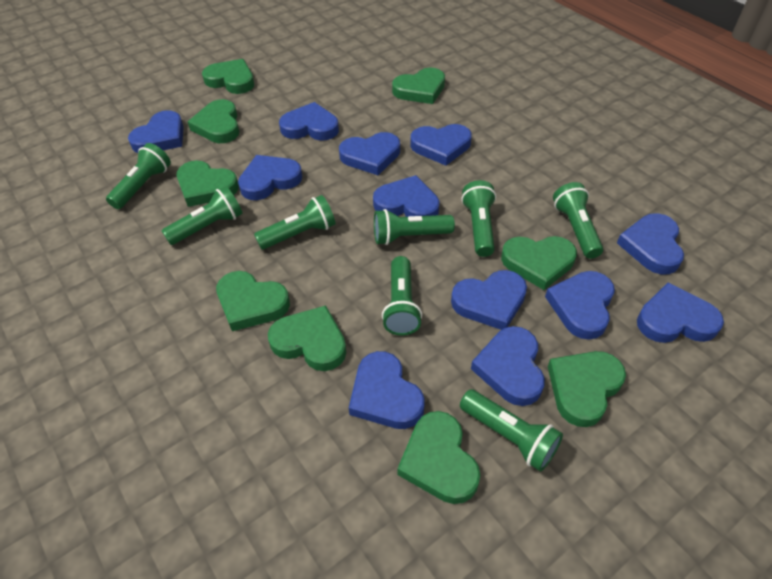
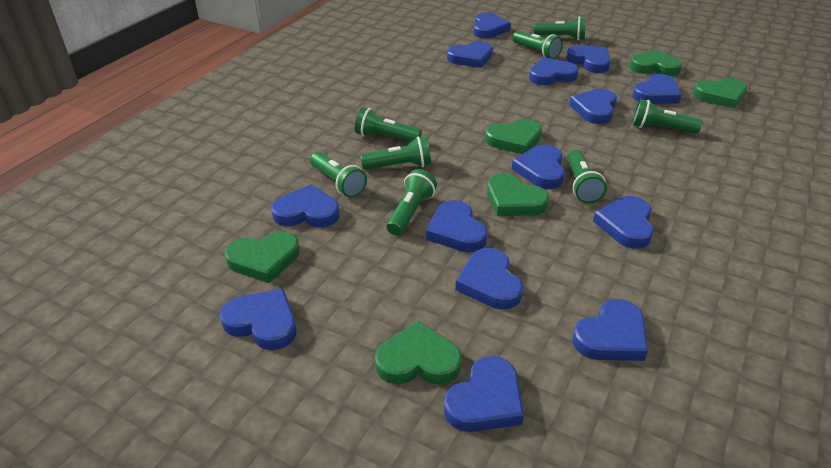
blue heart: [128,110,184,153] [238,155,302,200] [279,102,339,141] [339,132,400,175] [349,351,425,429] [373,175,439,217] [410,124,472,166] [451,270,527,330] [471,326,545,406] [545,271,615,340] [617,213,684,275] [637,282,724,343] = 12 -> [220,289,297,350] [271,184,340,228] [426,200,488,252] [444,356,524,432] [447,41,493,68] [455,248,523,310] [473,13,511,39] [512,144,565,189] [529,57,579,85] [566,45,611,73] [569,89,617,124] [572,299,648,361] [593,196,654,249] [632,74,681,104] = 14
green heart: [177,160,239,207] [188,99,240,143] [202,59,254,94] [216,271,290,331] [268,305,346,371] [392,68,445,104] [397,411,480,504] [501,236,577,290] [548,351,626,427] = 9 -> [224,231,300,283] [375,320,462,385] [485,119,542,154] [487,173,549,216] [629,49,682,76] [693,78,747,109] = 6

